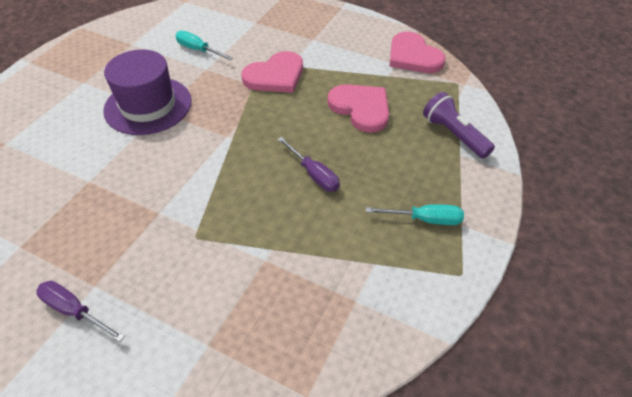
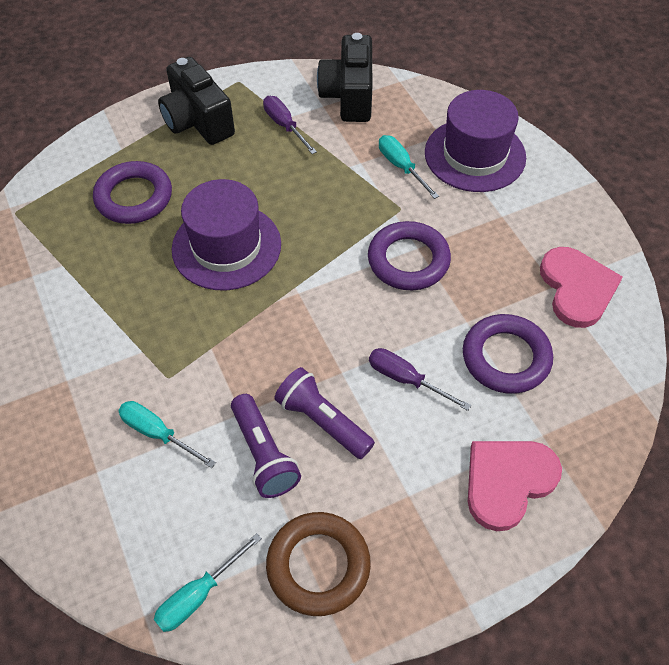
black camera: none = 0 -> [158,57,235,145] [317,33,372,122] = 2
brown ring: none = 0 -> [266,512,371,616] = 1
pink heart: [241,51,303,93] [328,84,389,133] [389,32,446,73] = 3 -> [468,441,562,531] [540,247,623,328] = 2
purple flashlight: [423,92,495,158] = 1 -> [231,394,301,498] [274,367,375,459] = 2
purple hat: [103,49,192,135] = 1 -> [172,179,281,290] [425,90,526,192] = 2
purple ring: none = 0 -> [93,161,172,224] [368,221,451,290] [463,314,553,394] = 3
turquoise screwdriver: [175,31,233,60] [366,204,464,225] = 2 -> [118,401,216,468] [154,533,262,632] [379,135,439,199] = 3

